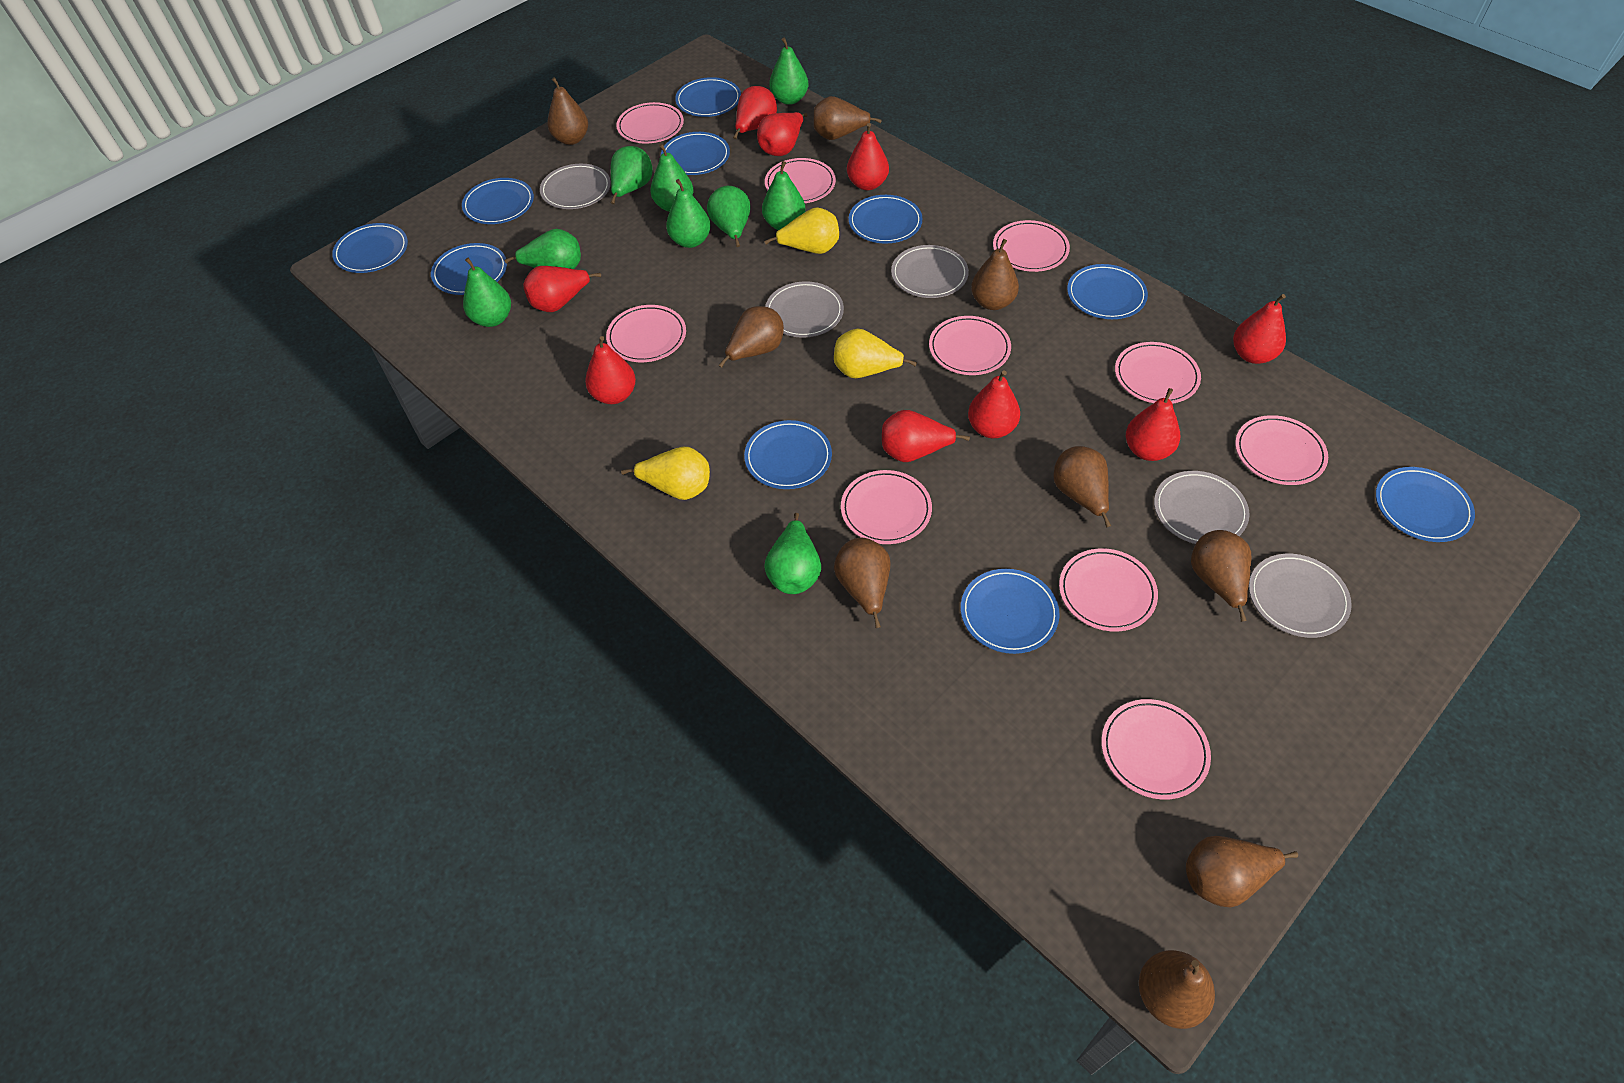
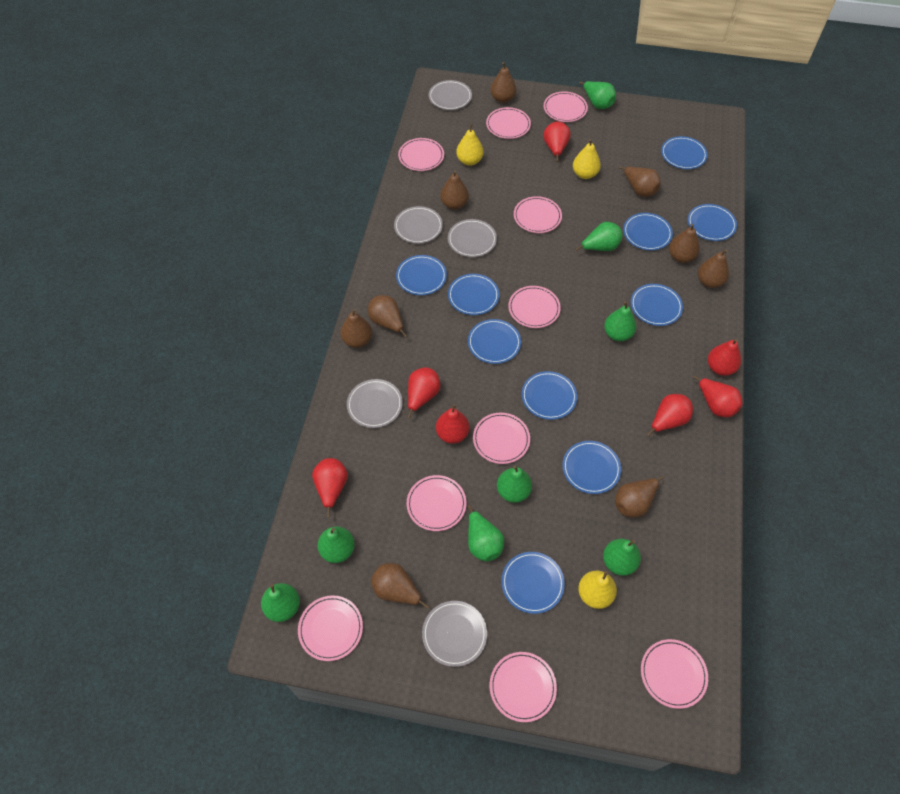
green pear: [463,258,511,327] [504,229,581,269] [611,146,652,204] [650,143,693,212] [666,179,711,248] [707,186,751,247] [762,161,805,230] [764,513,821,594] [769,38,808,105] = 9 -> [261,583,300,622] [318,526,355,563] [467,505,504,562] [497,466,532,503] [575,222,623,251] [579,81,616,109] [603,539,641,576] [604,301,636,341] = 8
red pear: [523,266,601,312] [585,336,636,404] [733,86,777,139] [757,112,807,156] [847,123,889,190] [882,410,970,462] [968,370,1020,438] [1126,388,1180,461] [1233,294,1286,364] = 9 -> [312,458,348,517] [407,367,441,418] [436,404,470,444] [543,121,571,162] [647,394,693,436] [693,375,742,417] [708,339,741,376] = 7

